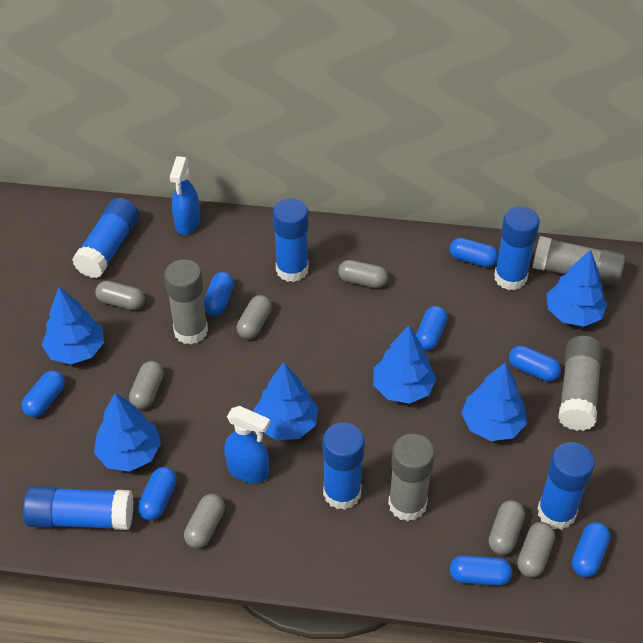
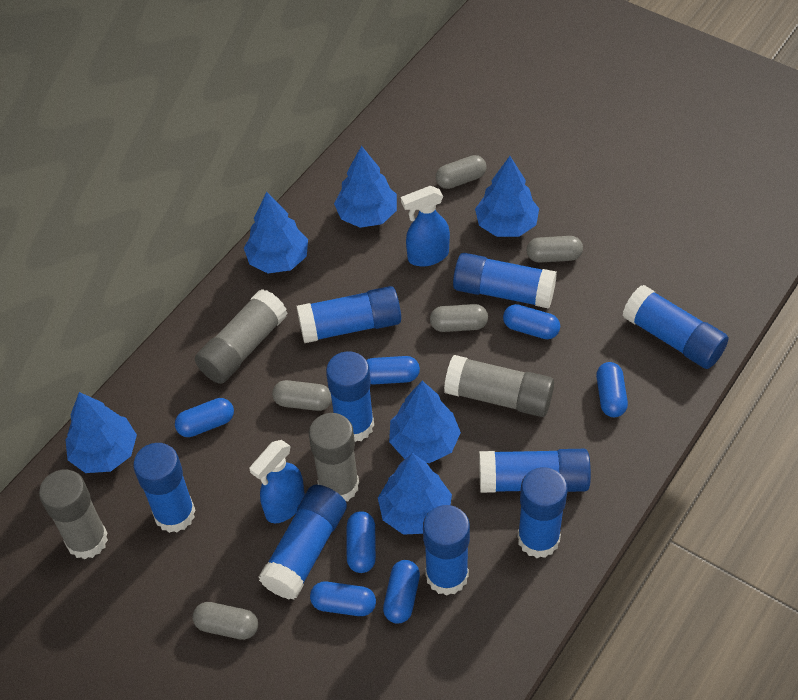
blue capsule: [21,371,65,417] [138,467,177,521] [204,272,234,316] [416,306,447,350] [449,238,498,267] [450,555,512,586] [509,346,561,381] [572,522,610,577] = 8 -> [175,398,234,437] [310,582,376,616] [347,511,376,573] [367,356,420,384] [383,560,420,624] [503,304,560,339] [596,362,628,417] = 7
blue glue stick: [23,486,133,530] [72,198,139,278] [273,198,309,282] [323,422,365,510] [494,206,540,290] [537,442,595,530] = 6 -> [133,443,195,533] [259,485,347,599] [297,286,401,343] [326,351,374,442] [423,505,470,596] [453,253,557,309] [479,449,591,493] [518,467,568,558] [622,285,729,369] = 9
grey capsule: [95,281,145,310] [129,361,164,409] [184,494,225,548] [237,295,272,339] [338,260,388,288] [488,500,525,555] [517,522,555,578] = 7 -> [193,602,258,640] [272,380,332,411] [430,304,488,332] [436,155,486,189] [527,236,583,263] = 5

